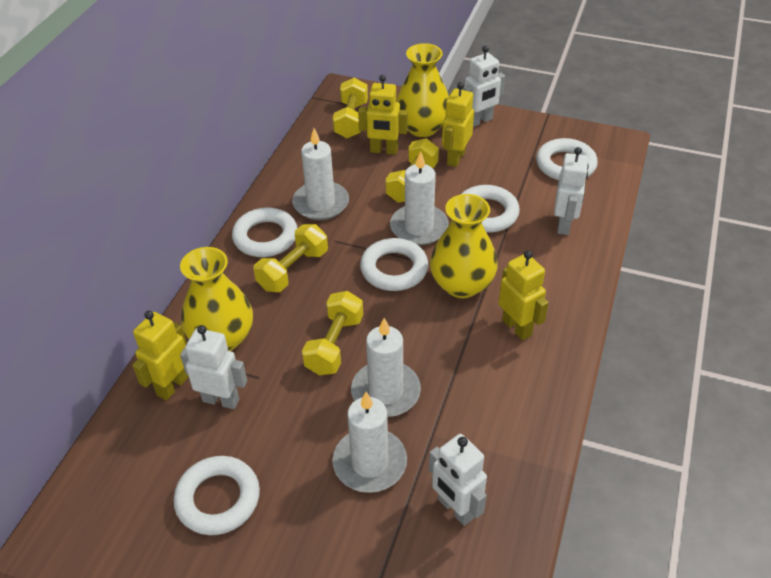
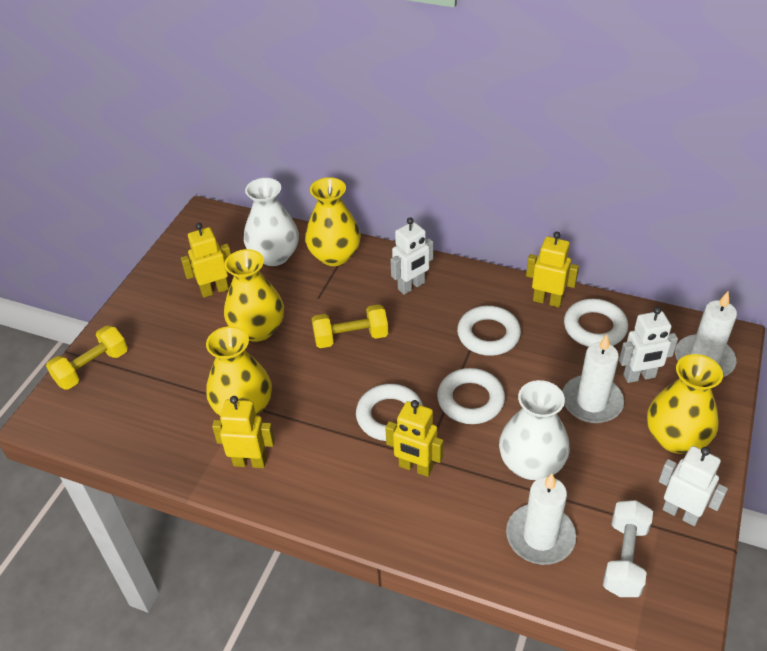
white candle: [292,128,349,220] [332,392,407,493] [351,318,421,417] [390,151,449,245] = 4 -> [506,473,576,565] [562,334,624,423] [675,292,737,377] = 3
white dumbbell: none = 0 -> [603,500,653,597] = 1
white ring: [174,456,260,535] [232,208,298,257] [360,238,428,291] [460,185,520,233] [536,138,598,180] = 5 -> [356,384,423,441] [437,368,505,424] [457,306,521,356] [564,299,628,347] = 4
white robot: [180,325,247,409] [429,434,487,526] [463,46,505,127] [554,147,589,235] = 4 -> [391,217,433,295] [619,307,678,383] [659,446,728,526] = 3
white vase: none = 0 -> [244,178,299,266] [499,380,570,480] = 2
yellow dumbbell: [253,224,328,292] [302,291,363,375] [333,78,368,138] [385,138,439,203] = 4 -> [46,325,128,390] [312,304,388,348] = 2
yellow vase: [180,247,253,351] [396,43,449,137] [430,194,498,298] = 3 -> [206,326,272,416] [224,249,284,342] [305,177,361,266] [647,354,723,454] = 4

